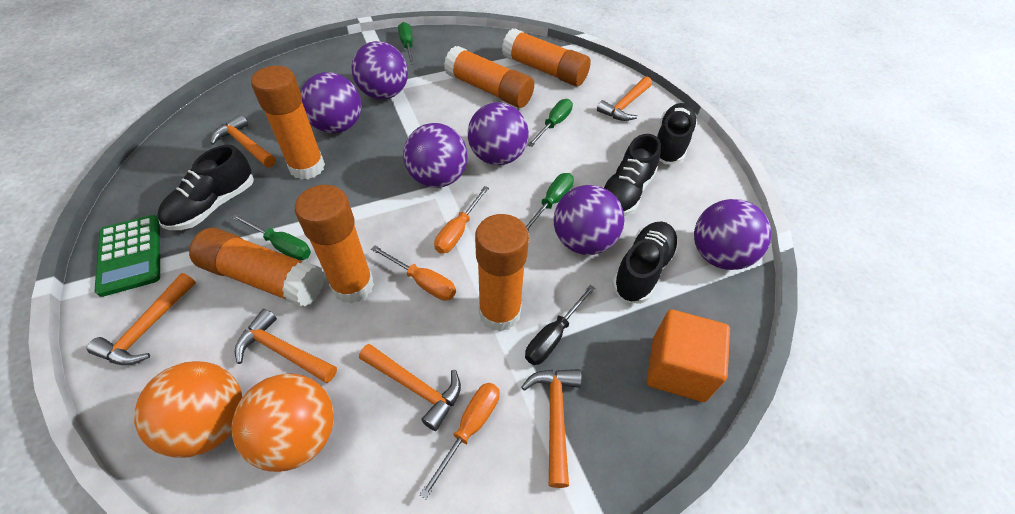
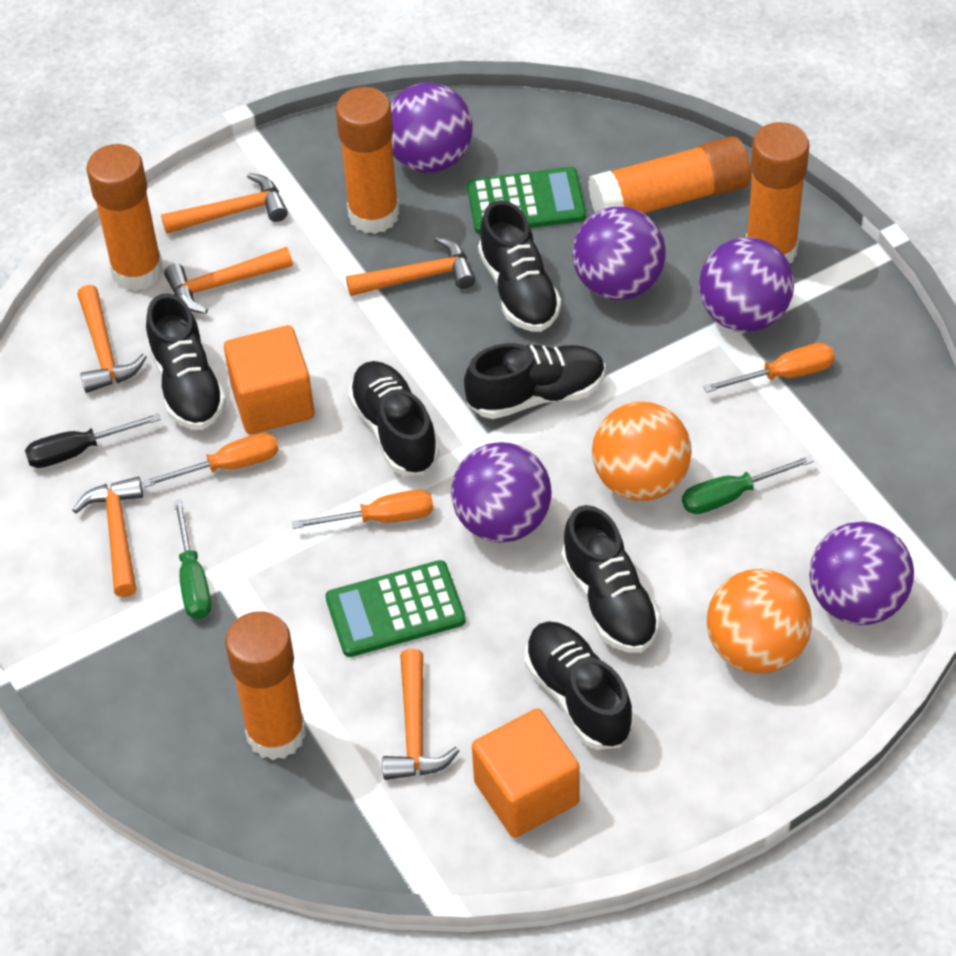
black shoe: [157,145,254,230] [603,134,661,216] [612,221,679,304] [657,103,697,164] = 4 -> [146,293,226,430] [348,361,439,475] [464,343,605,419] [478,200,561,332] [525,621,634,750] [561,505,660,653] = 6
green calculator: [94,215,160,297] = 1 -> [325,560,466,657] [467,167,586,234] = 2
green screwdriver: [232,214,311,261] [398,22,414,65] [526,173,574,230] [528,99,573,147] = 4 -> [174,499,211,619] [682,455,814,514] = 2
orange cube: [647,309,730,402] = 1 -> [224,325,314,434] [472,709,580,838] = 2
orange glue stick: [189,228,325,307] [251,66,325,180] [295,185,374,304] [444,46,534,108] [475,214,529,332] [502,28,591,86] = 6 -> [86,144,163,291] [225,611,306,760] [336,87,399,234] [588,136,751,213] [746,122,810,263] = 5
purple ball: [301,72,361,133] [352,41,408,100] [403,123,468,188] [468,102,529,165] [554,185,625,255] [694,199,771,270] = 6 -> [391,83,473,173] [451,442,552,543] [572,207,666,300] [699,237,794,332] [810,522,914,625] = 5

